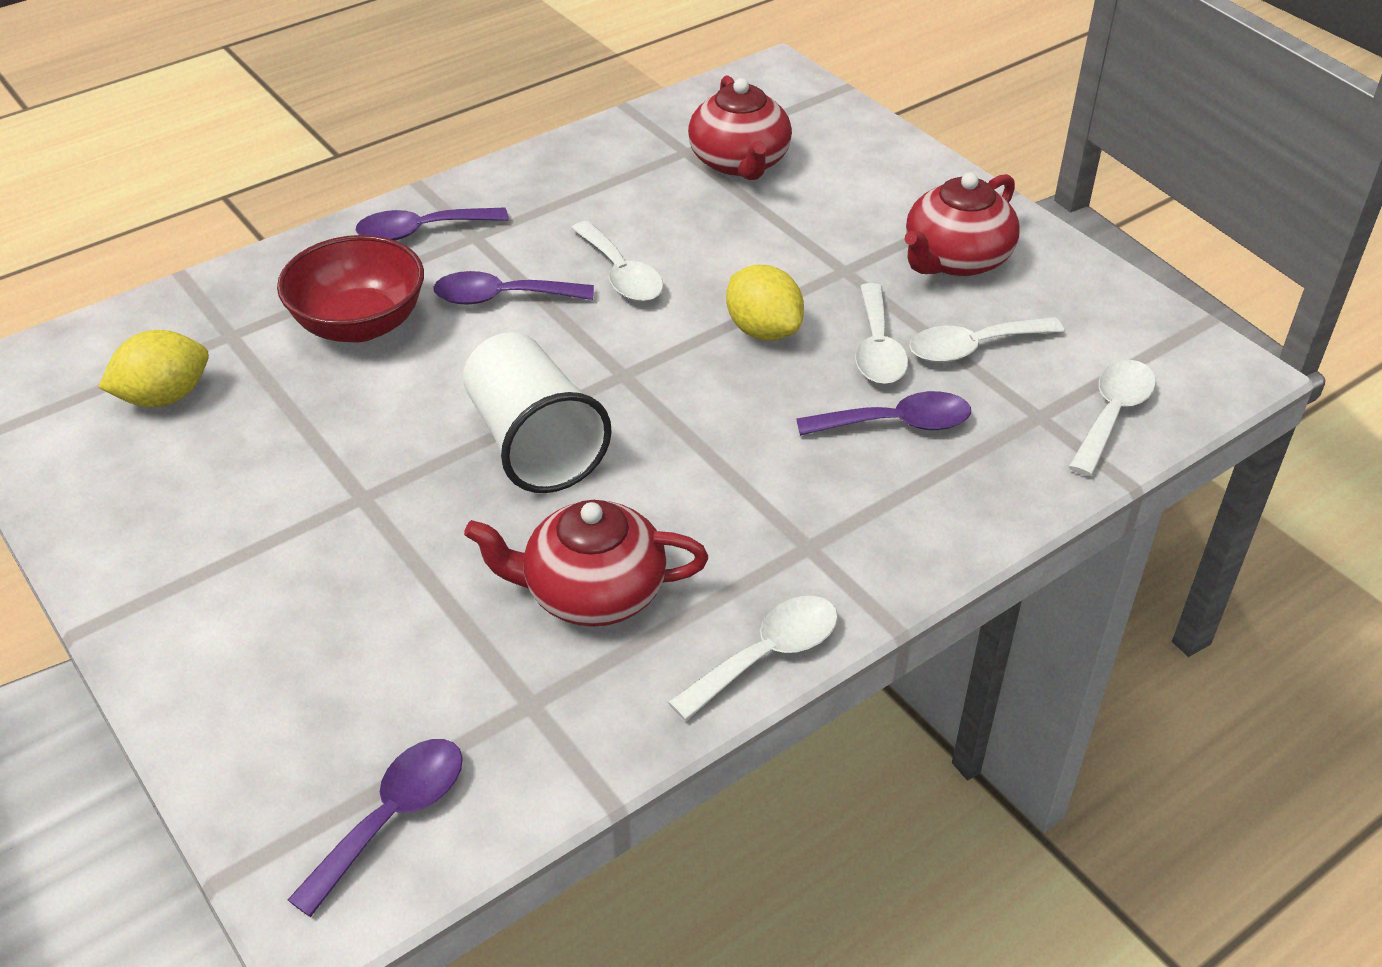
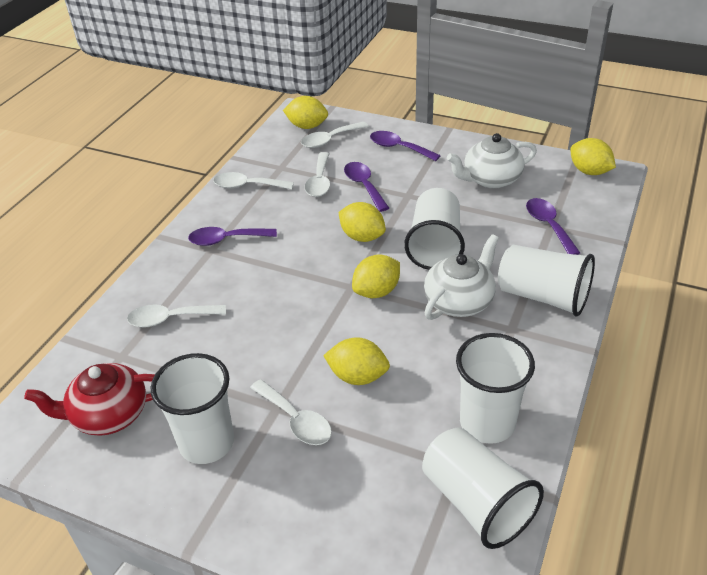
red bowl: [277,235,424,342] = 1 -> none = 0
red teapot: [464,500,708,627] [688,75,792,180] [904,172,1020,277] = 3 -> [24,363,155,436] = 1
white cup: [463,332,612,493] = 1 -> [151,353,234,464] [404,188,465,270] [422,428,544,549] [456,333,535,444] [498,245,595,317] = 5
white teapot: none = 0 -> [424,234,499,320] [447,133,537,189] = 2
yellow lemon: [98,330,209,407] [726,265,804,341] = 2 -> [283,96,328,129] [323,337,390,385] [339,202,386,242] [352,255,400,298] [570,138,616,175] = 5

